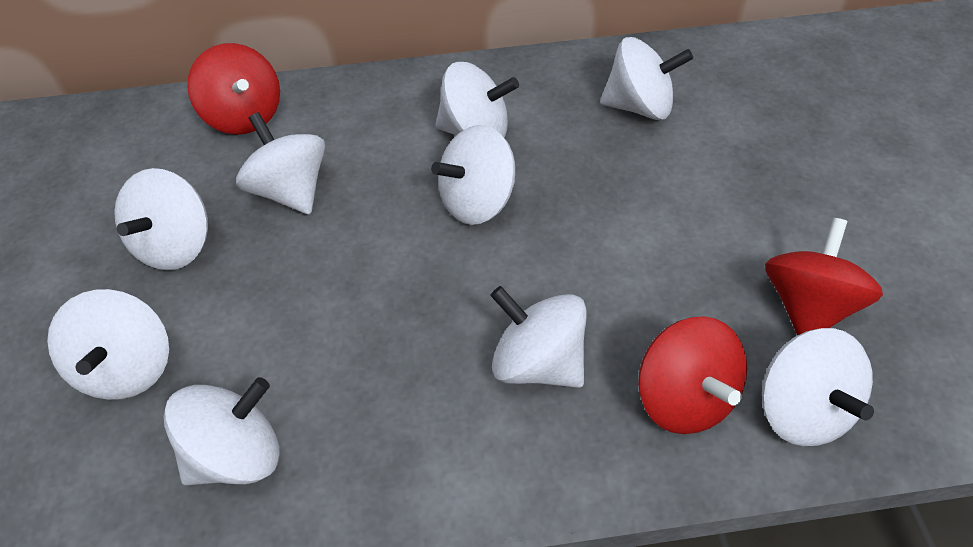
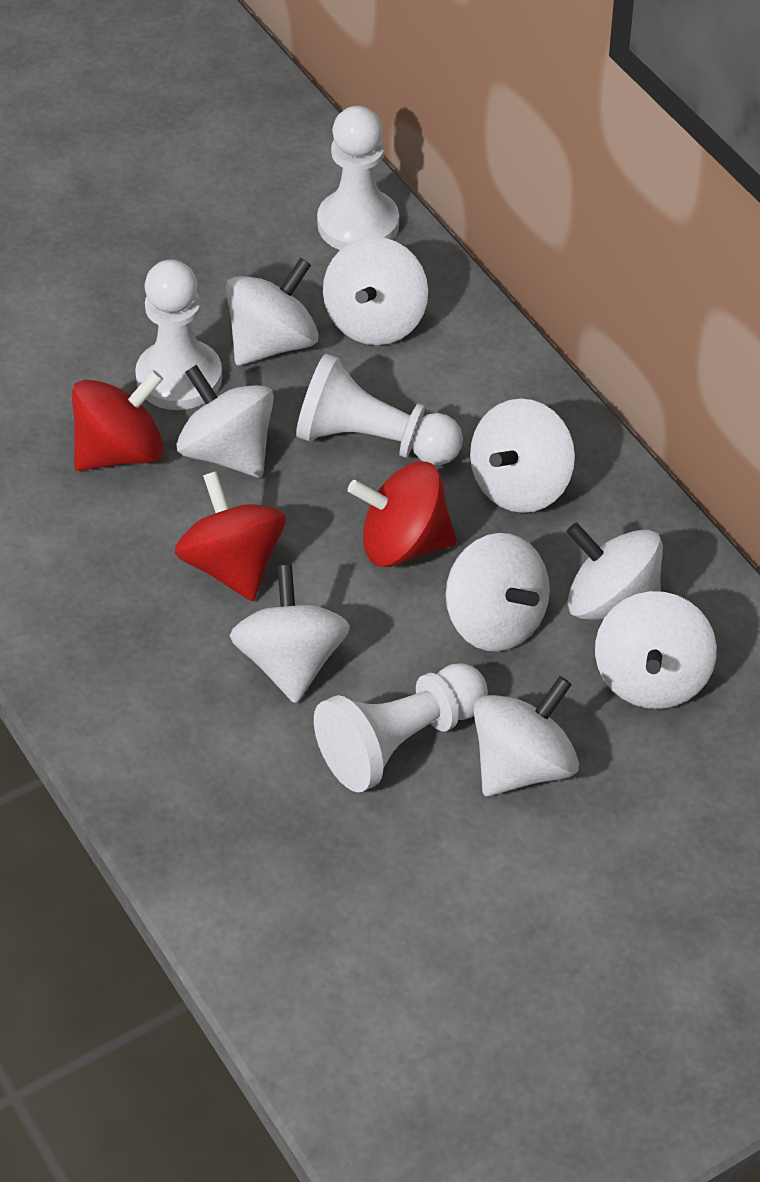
white pawn: none = 0 -> [135,260,222,410] [296,354,463,465] [314,663,488,792] [317,106,399,250] = 4

